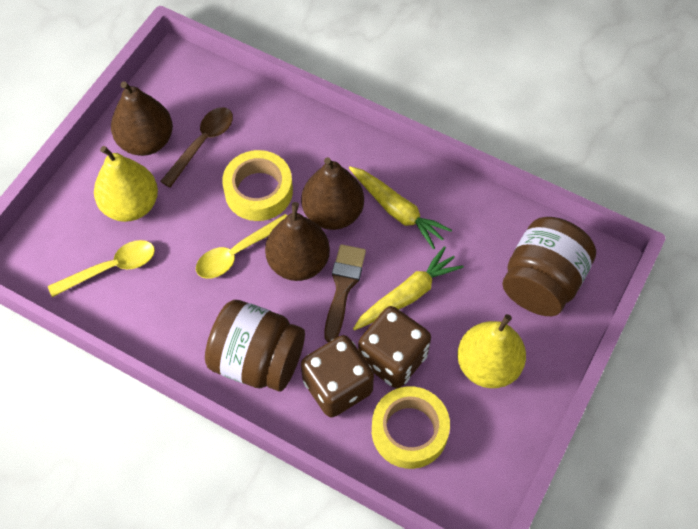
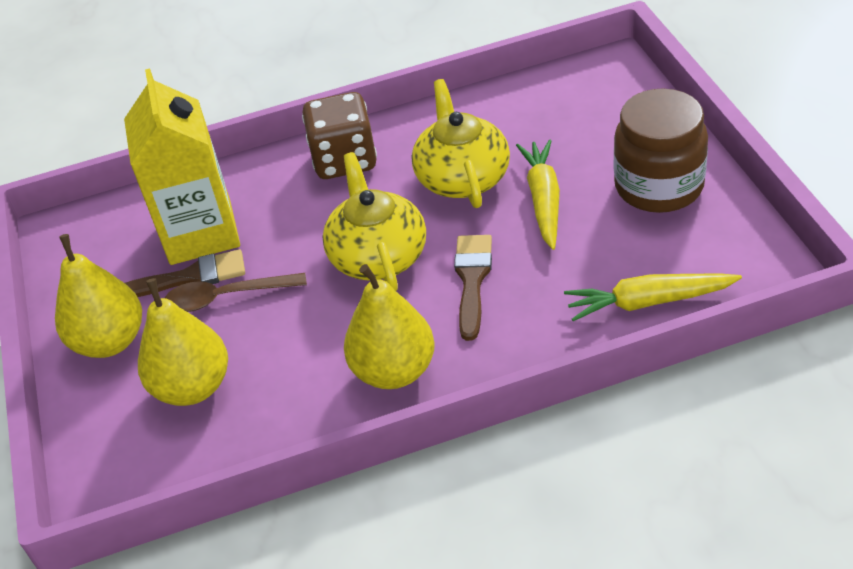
brown brush: [324,244,366,342] = 1 -> [125,249,245,297] [454,235,492,341] = 2
brown dice: [301,335,374,418] [358,306,431,388] = 2 -> [302,92,377,179] = 1
brown jar: [205,300,305,391] [503,217,596,316] = 2 -> [614,88,708,213] = 1
brown pear: [111,81,173,156] [265,202,330,281] [301,157,364,230] = 3 -> none = 0
yellow carton: none = 0 -> [124,68,240,265] = 1
yellow pear: [94,146,158,222] [457,314,526,388] = 2 -> [55,234,142,358] [138,278,228,406] [344,264,435,389] = 3
yellow spoon: [48,240,155,297] [196,214,287,279] = 2 -> none = 0
yellow tape: [222,150,293,221] [372,386,450,469] = 2 -> none = 0
yellow teapot: none = 0 -> [322,152,426,291] [412,79,510,208] = 2

